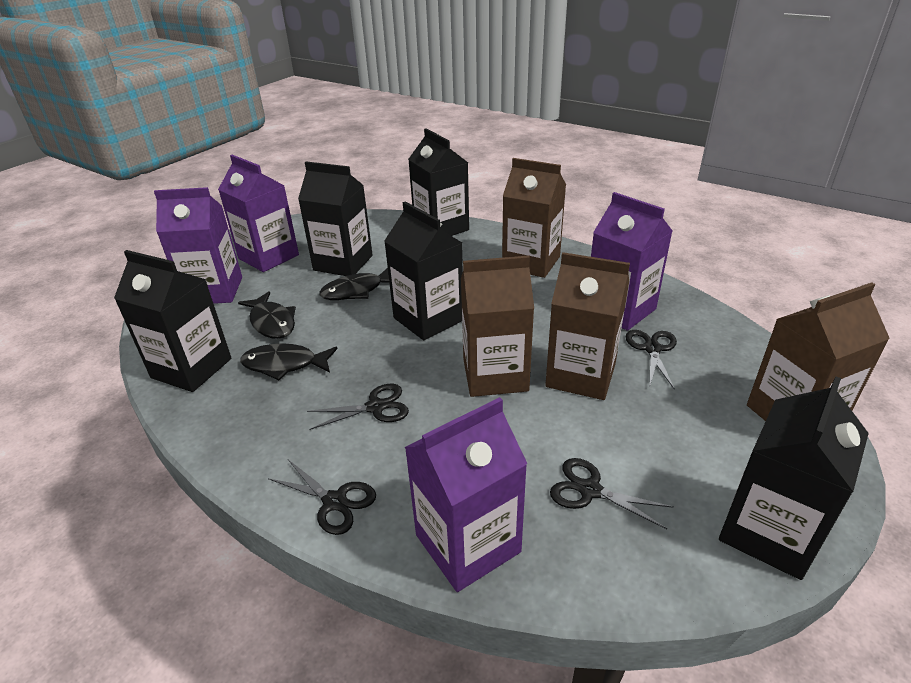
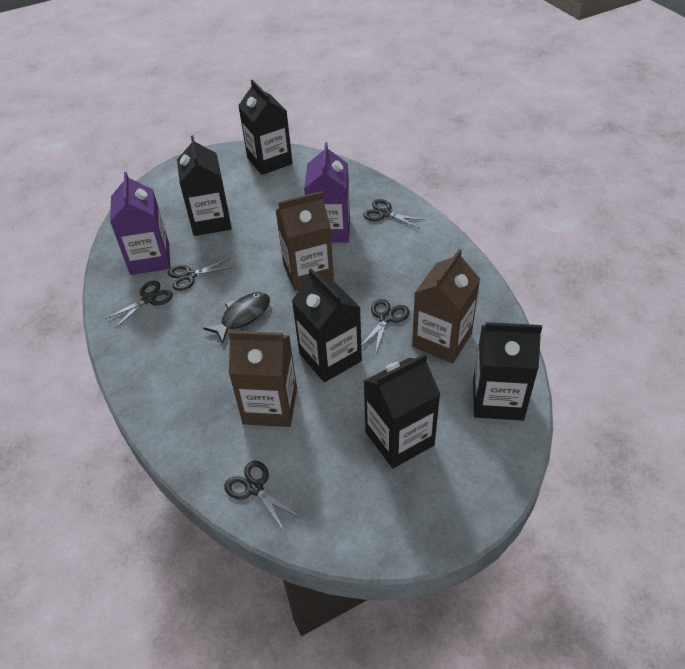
black fish: [238,291,296,339] [240,343,338,380] [319,268,389,300] = 3 -> [203,292,270,343] = 1
black scissors: [268,460,376,535] [307,384,409,430] [550,458,674,529] [626,330,677,390] = 4 -> [105,281,173,328] [168,257,235,291] [225,461,301,531] [361,299,409,352] [363,199,425,229] = 5
brown carton: [461,256,534,397] [502,158,566,278] [545,252,630,400] [747,282,890,421] = 4 -> [229,331,297,427] [276,191,334,291] [412,249,480,363] = 3
purple carton: [154,187,242,304] [218,155,299,272] [405,397,527,592] [591,192,672,331] = 4 -> [110,172,170,275] [304,142,350,243] = 2

